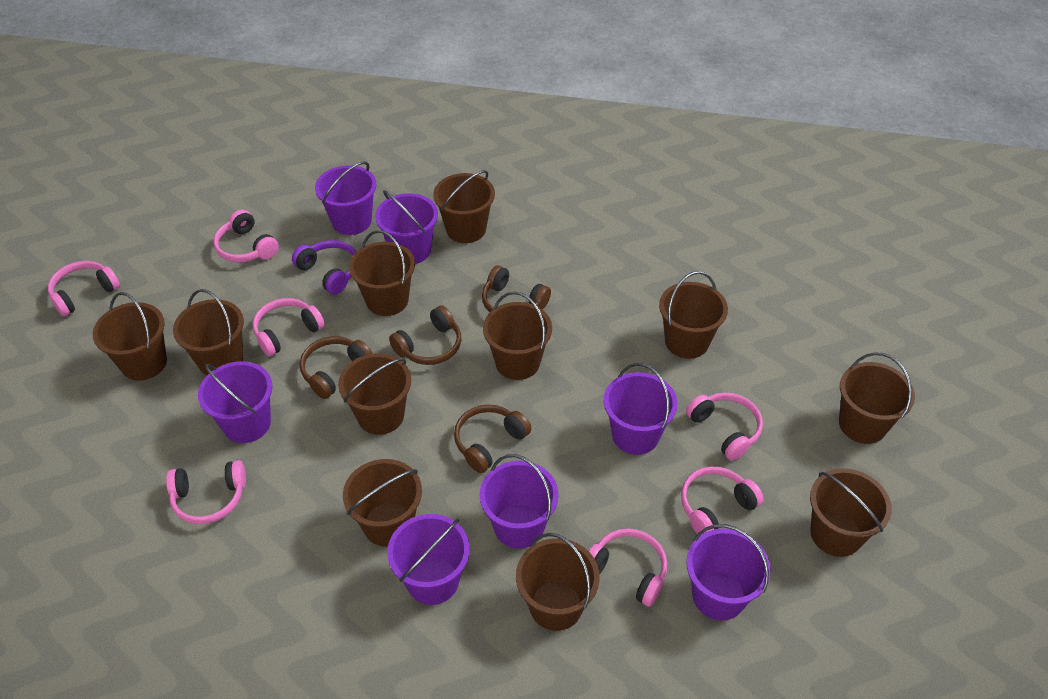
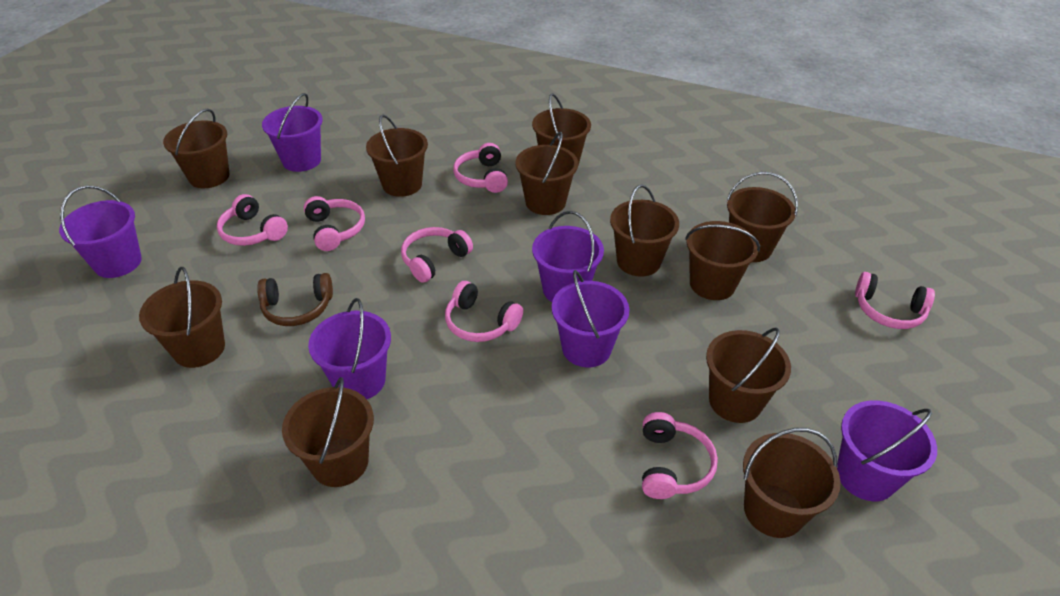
brown headphones: [300,336,373,399] [389,305,461,365] [454,404,532,473] [482,265,551,312] = 4 -> [257,273,333,326] = 1
purple bucket: [198,361,272,443] [315,161,377,235] [375,190,438,264] [387,514,470,605] [479,454,559,549] [604,363,677,455] [686,524,771,621] = 7 -> [59,185,142,278] [262,93,323,172] [308,298,391,399] [532,211,604,302] [552,270,629,367] [837,400,937,501] = 6
purple headphones: [292,240,356,294] = 1 -> none = 0

